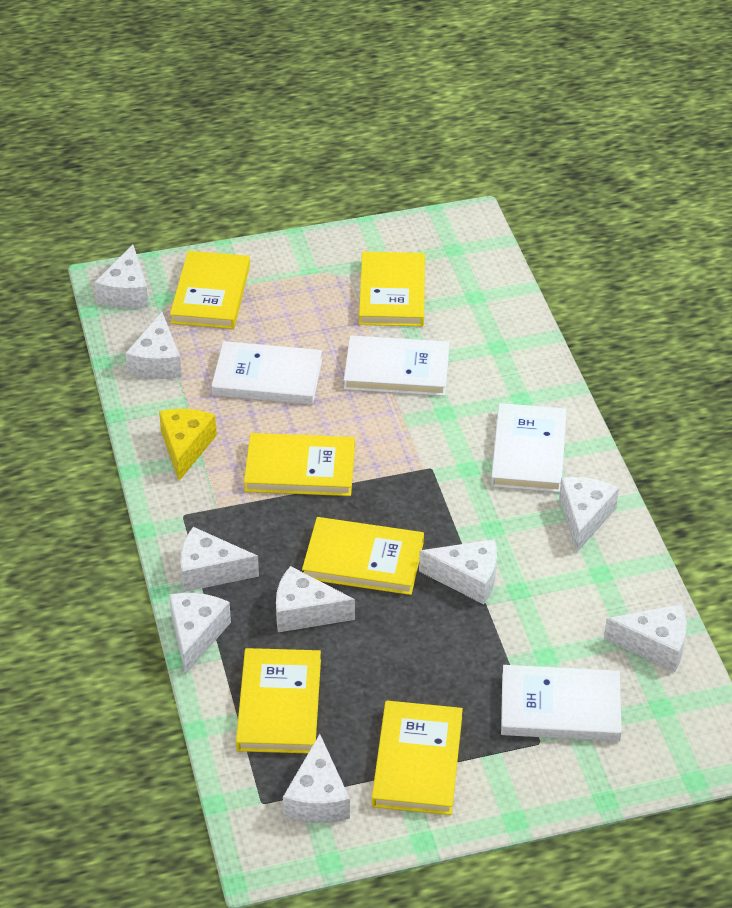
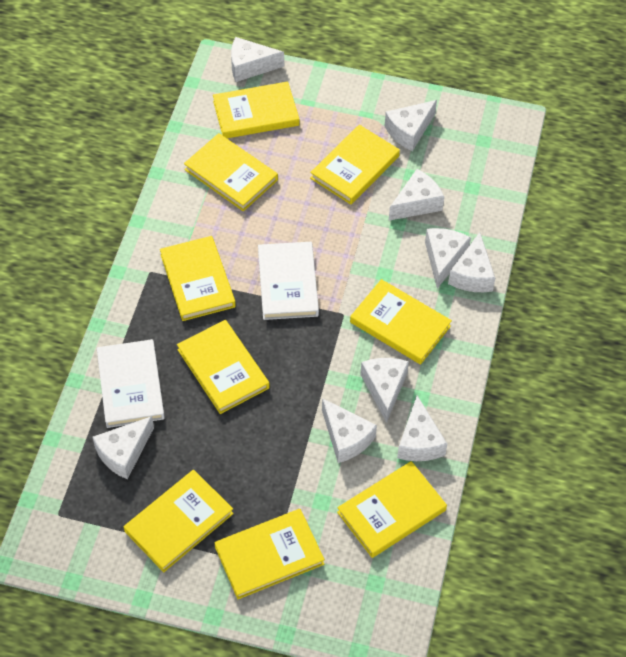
white book: [212,341,322,405] [344,336,450,396] [491,403,567,493] [501,665,622,741] = 4 -> [97,339,165,428] [258,242,319,320] = 2
yellow book: [170,251,250,329] [236,648,321,753] [244,433,355,496] [302,517,424,595] [359,252,425,326] [372,701,463,815] = 6 -> [124,470,234,572] [160,236,236,321] [177,320,269,414] [184,133,278,211] [213,82,299,138] [215,509,325,599] [310,125,400,205] [337,461,447,558] [350,279,452,365] = 9
yellow cheese: [159,409,217,481] = 1 -> none = 0

